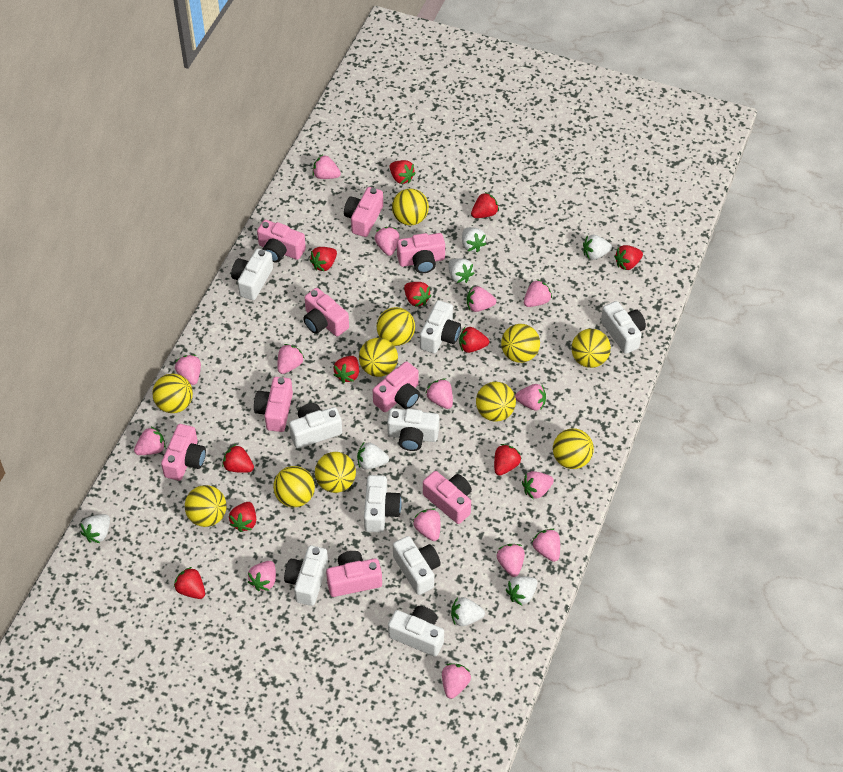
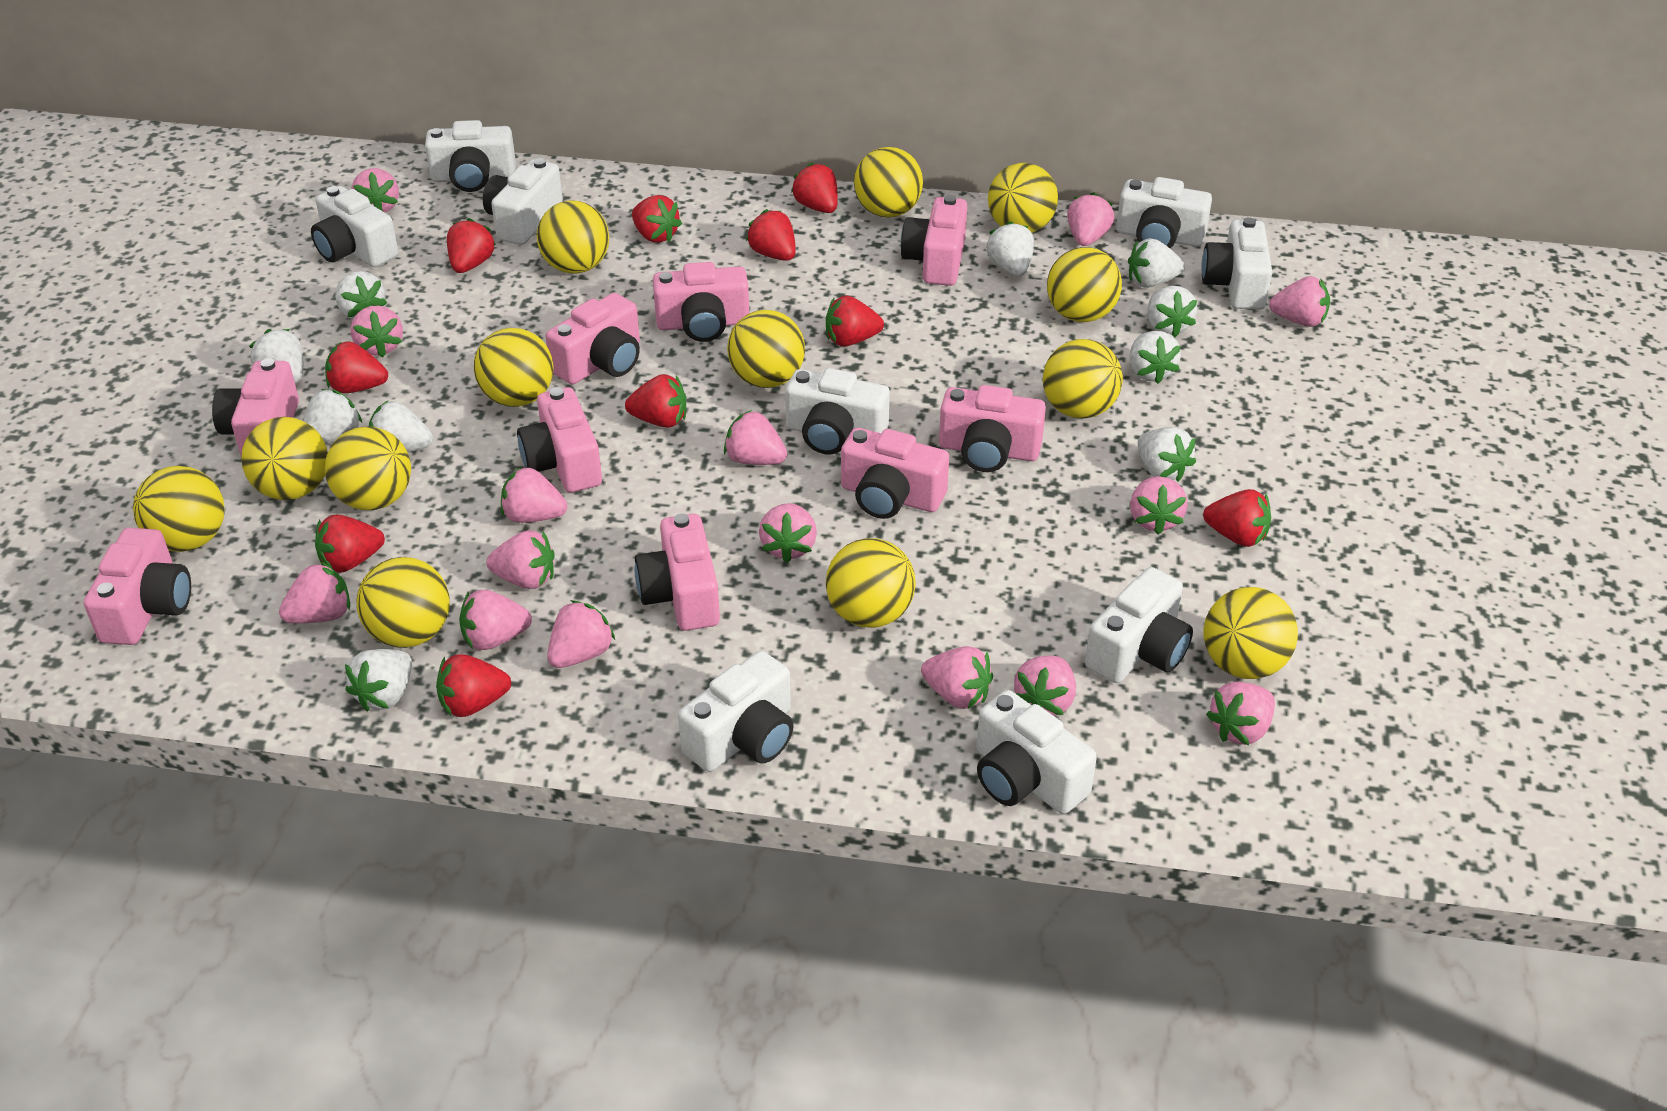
red strawberry: [174,567,205,599] [222,444,254,473] [229,502,256,532] [310,247,337,272] [334,356,359,383] [390,160,416,184] [404,282,431,307] [459,327,489,353] [471,192,499,218] [494,444,522,476] [614,245,643,270] = 11 -> [315,514,385,573] [325,341,388,393] [436,654,511,717] [447,218,496,273] [625,374,686,428] [632,195,682,243] [746,209,796,261] [791,162,838,213] [826,295,884,347] [1203,489,1271,547] = 10
white strawberry: [81,514,110,543] [357,442,389,470] [448,258,474,283] [451,597,485,626] [462,227,486,253] [506,576,537,606] [583,235,612,260] = 7 -> [249,329,303,384] [303,389,362,445] [335,271,387,320] [345,649,412,712] [369,401,433,452] [986,221,1034,276] [1128,238,1185,288] [1129,331,1181,384] [1138,427,1196,482] [1147,286,1197,337] = 10
yellow ball: [152,374,193,413] [185,485,226,527] [273,466,315,507] [315,452,356,493] [359,338,398,377] [377,307,415,346] [392,189,429,226] [476,382,516,422] [501,324,540,363] [553,428,594,469] [572,329,611,368] = 11 -> [133,466,225,552] [241,417,328,500] [325,427,411,510] [356,557,450,648] [474,328,554,407] [537,200,609,274] [727,310,805,388] [826,538,916,628] [854,147,923,218] [988,163,1058,233] [1043,339,1123,419] [1047,247,1122,322] [1204,587,1298,679] = 13

